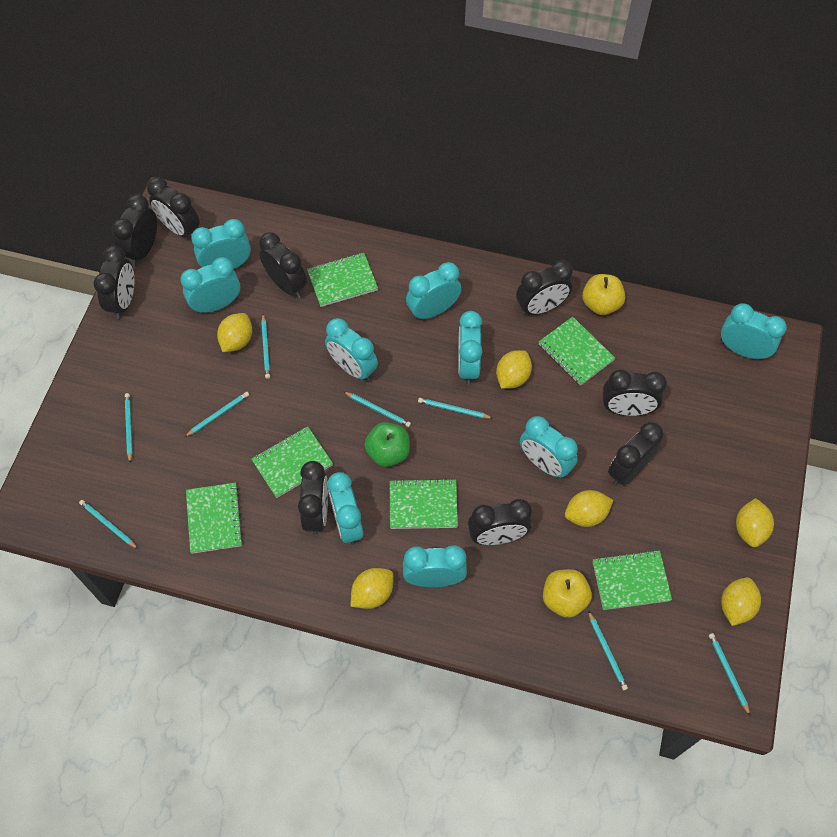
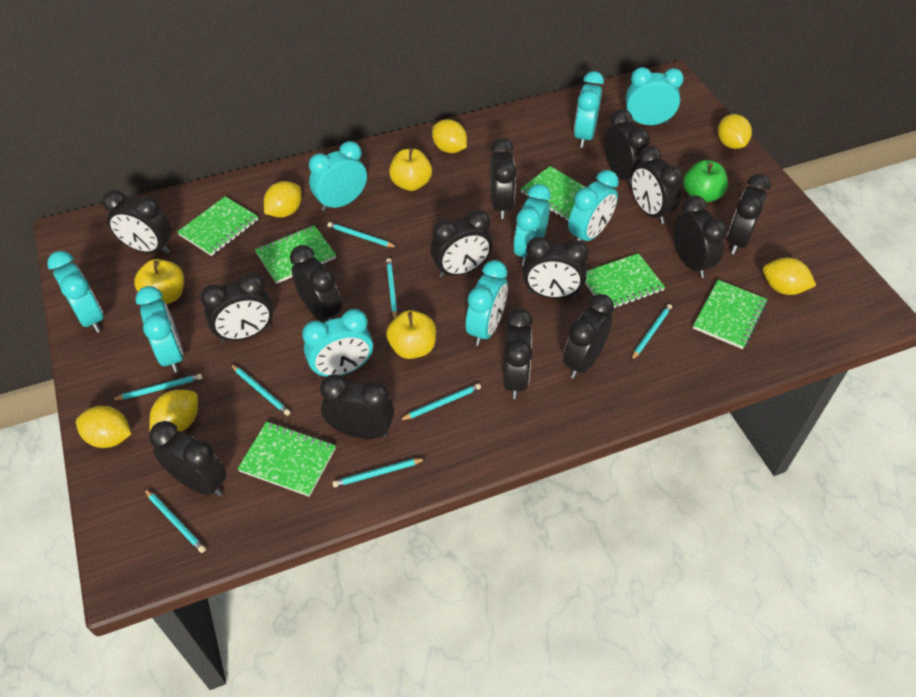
black clock: [93,246,134,319] [112,194,157,266] [147,177,200,237] [259,232,307,298] [298,461,328,535] [468,499,532,545] [516,260,573,316] [603,370,667,416] [608,422,663,486] = 9 -> [102,190,171,254] [149,421,227,496] [200,273,273,342] [290,245,342,321] [320,375,394,439] [430,210,492,278] [490,138,516,219] [503,308,533,399] [523,237,589,299] [563,294,614,379] [604,109,650,186] [631,146,683,224] [673,195,727,278] [727,174,771,255] = 14
yellow apple: [543,569,592,618] [582,274,625,315] = 2 -> [134,259,184,304] [386,310,436,359] [389,148,432,191] = 3

